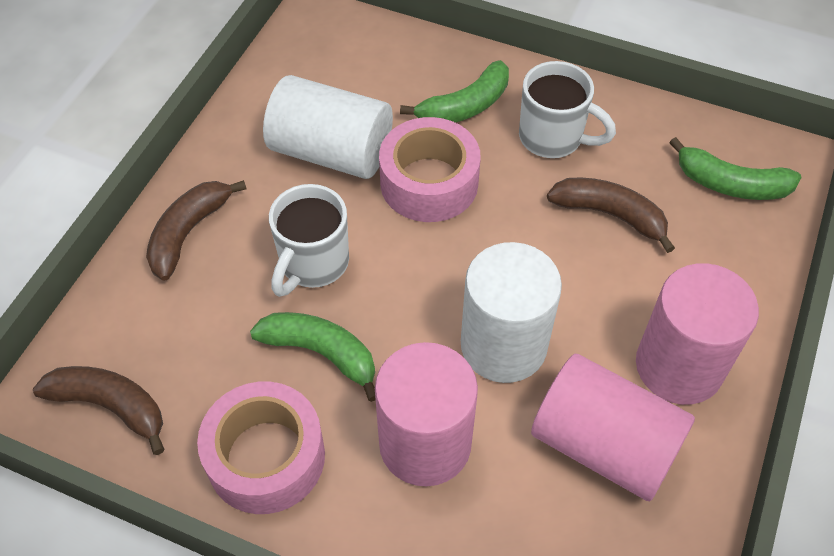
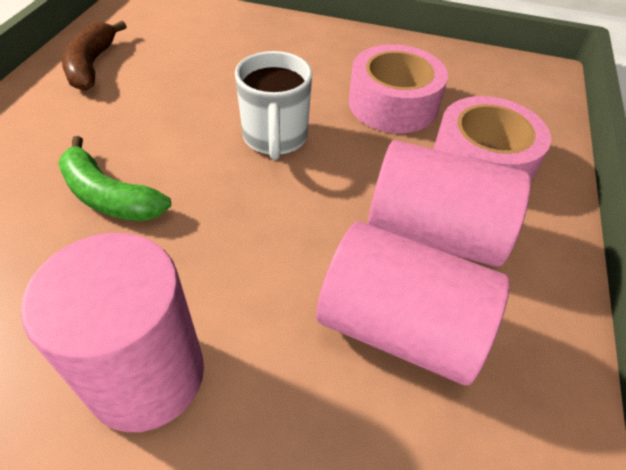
brown banana: [33,366,165,455] [146,180,247,280] [547,178,675,253] = 3 -> [62,21,127,91] = 1
green banana: [250,312,375,402] [400,60,509,123] [669,137,802,200] = 3 -> [58,136,171,221] = 1
white cylinder: [263,75,393,179] [461,242,562,383] = 2 -> none = 0
white mug: [269,184,349,297] [519,61,616,158] = 2 -> [235,51,312,160] = 1

